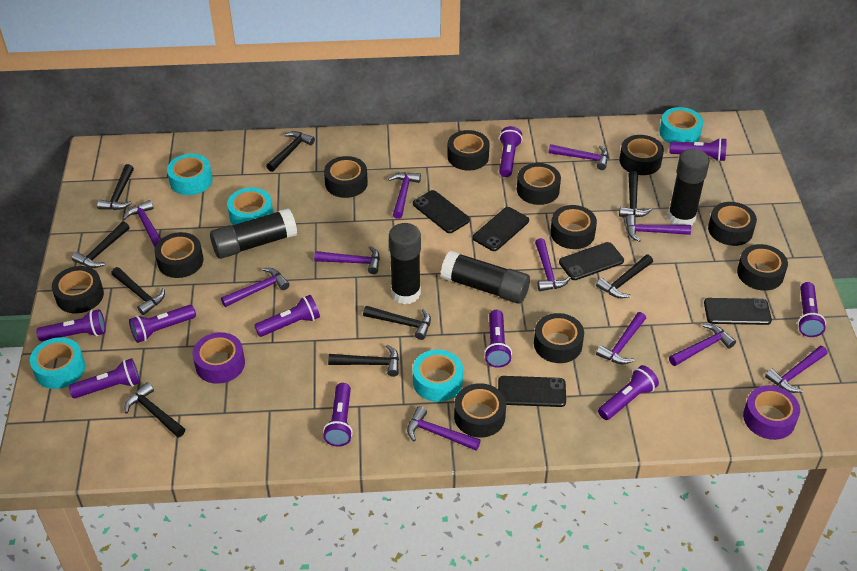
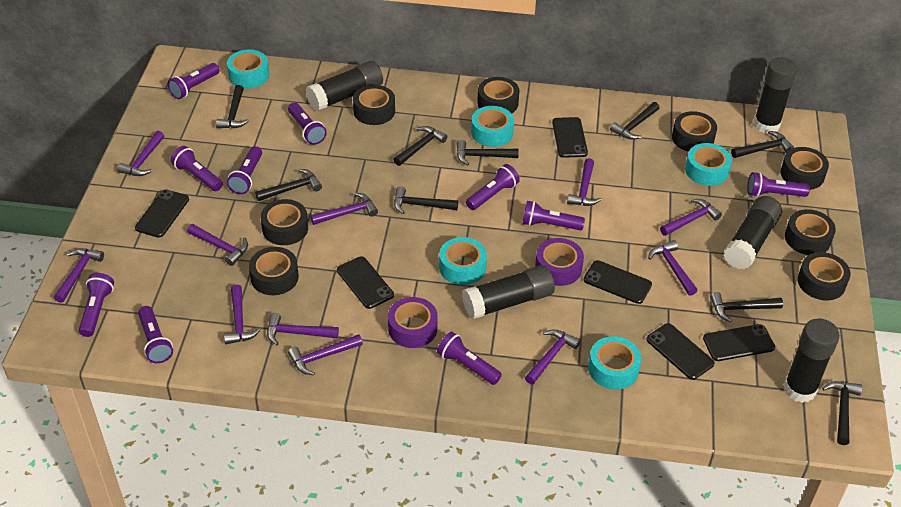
black glue stick: [210,208,297,259] [389,223,421,304] [441,251,530,304] [668,149,710,225] = 4 -> [306,61,383,111] [462,265,555,319] [724,196,782,269] [754,57,797,133] [784,318,840,403] = 5
black phone: [413,190,470,233] [473,207,529,251] [498,376,566,407] [559,242,624,280] [704,298,772,325] = 5 -> [135,189,189,238] [337,256,394,309] [552,117,588,158] [584,260,652,304] [646,323,715,380] [703,324,775,361] = 6
black tape: [52,266,104,314] [155,232,204,278] [324,156,368,198] [447,130,490,171] [454,383,506,438] [517,163,561,205] [534,313,584,363] [551,205,597,249] [619,135,664,175] [708,202,757,246] [737,244,788,291] = 11 -> [249,247,299,295] [260,199,308,245] [353,85,395,125] [477,77,519,113] [672,111,717,152] [781,147,829,190] [785,209,836,255] [798,252,851,300] = 8

